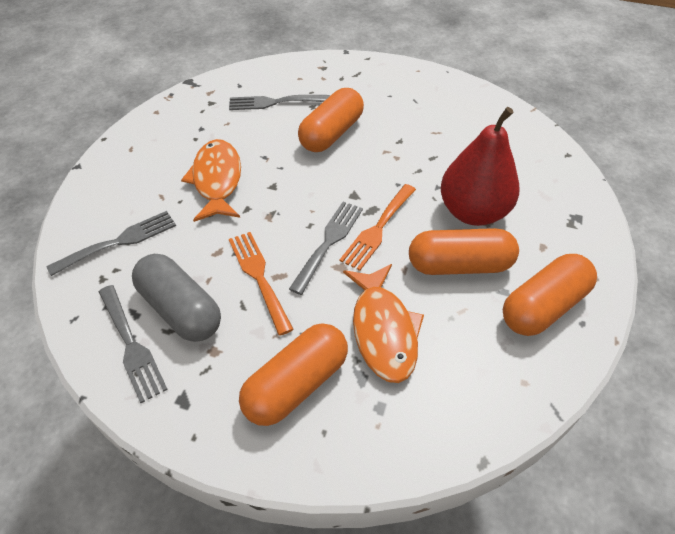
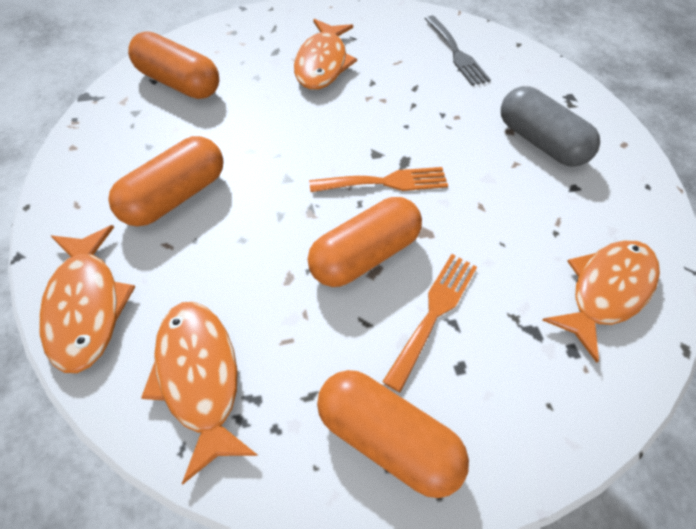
grey fork: [46,211,176,276] [99,285,168,403] [229,95,330,110] [289,202,363,295] = 4 -> [425,16,491,86] = 1
orange fish: [181,139,241,222] [343,264,424,383] = 2 -> [39,225,135,373] [141,302,258,484] [294,19,357,90] [542,240,660,363] = 4
red pear: [441,107,520,226] = 1 -> none = 0

